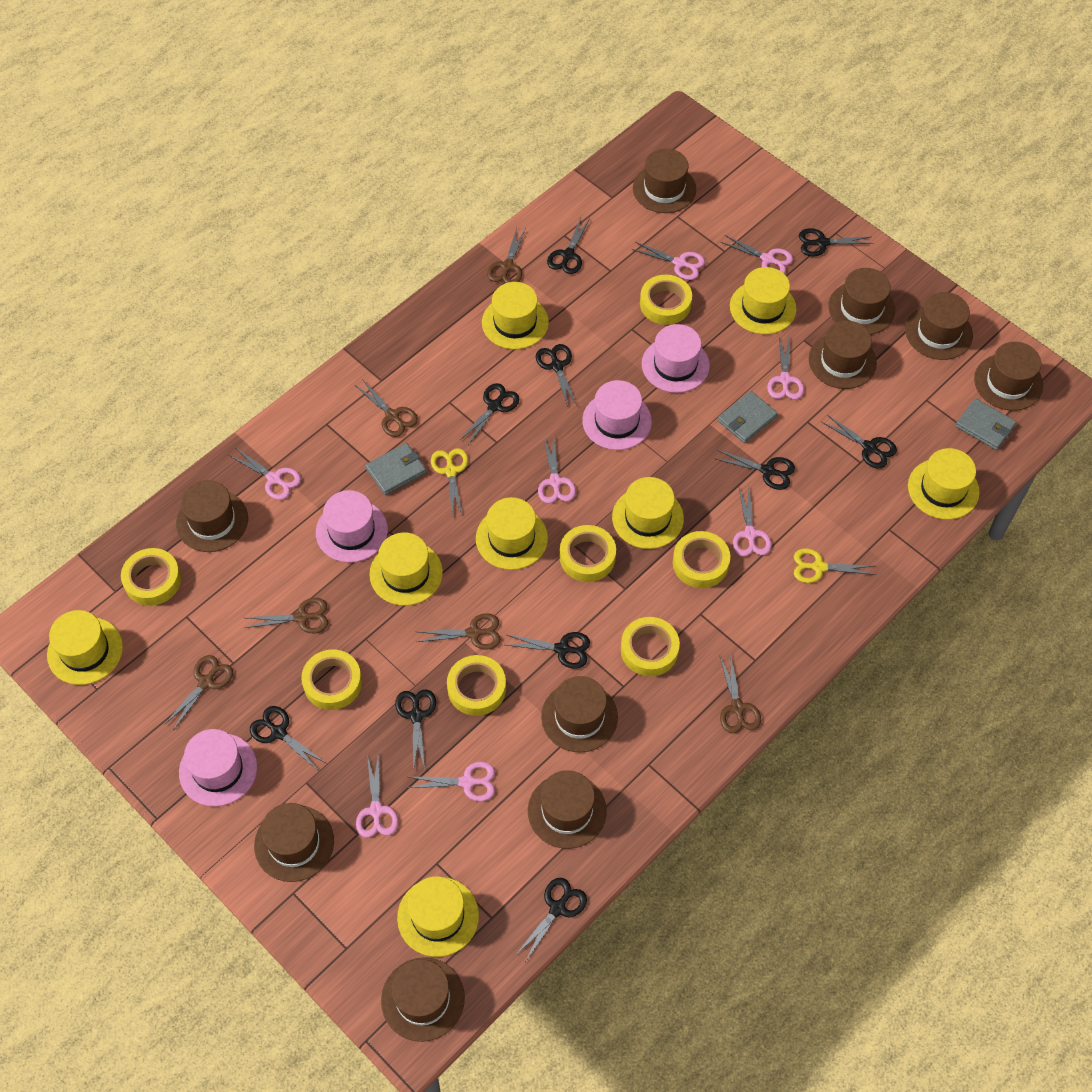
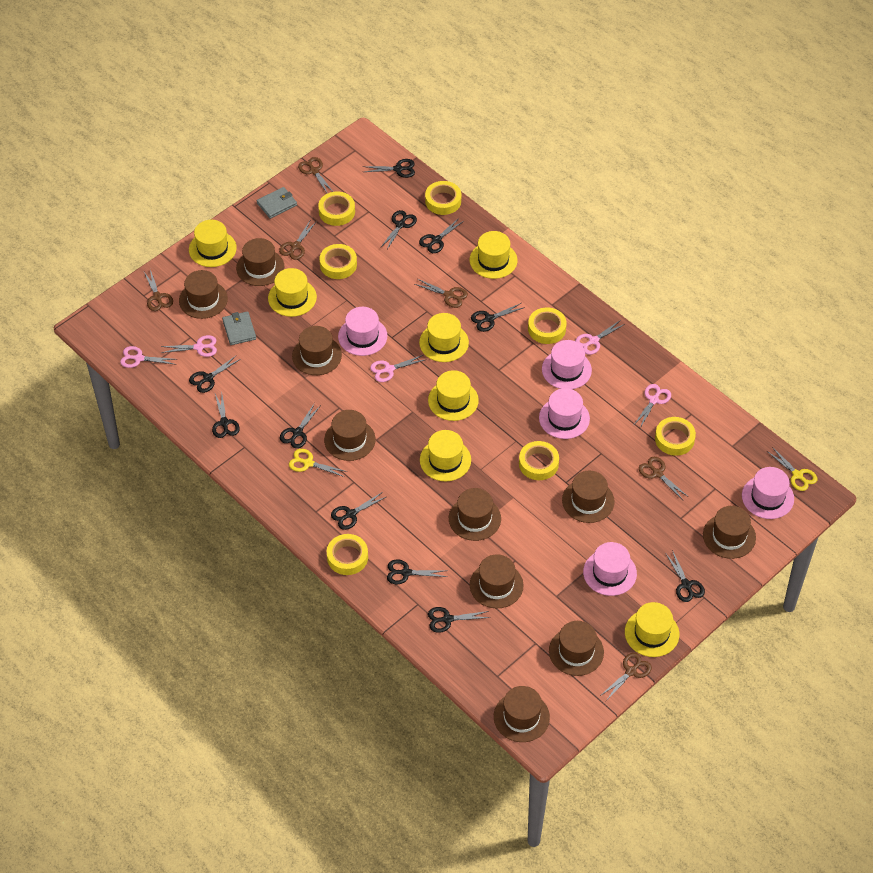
black scissors: [250,706,327,770] [395,689,436,771] [460,383,519,445] [507,632,590,669] [517,878,587,961] [536,344,578,407] [547,218,589,274] [714,450,795,490] [799,228,873,256] [822,415,897,469] = 10 -> [189,355,241,393] [212,394,240,438] [280,403,321,448] [331,492,386,530] [362,159,415,178] [380,210,417,251] [387,559,447,584] [419,218,464,253] [428,607,490,633] [471,303,525,332] [666,550,705,602] = 11
grey wallet: [365,443,426,495] [718,391,778,443] [955,398,1016,450] = 3 -> [222,311,256,345] [257,187,297,219] = 2
pink hat: [179,729,257,807] [316,490,388,563] [582,380,652,450] [642,324,710,393] = 4 -> [338,307,387,356] [539,388,590,439] [542,340,592,389] [583,542,637,596] [742,467,794,519] = 5
pink scissors: [229,448,301,500] [356,755,398,838] [407,762,495,801] [538,436,576,503] [632,242,705,280] [721,235,793,274] [733,488,772,556] [767,337,804,400] = 8 -> [120,346,177,368] [160,335,217,357] [370,355,427,382] [575,321,625,355] [634,384,671,428] = 5
yellow hat: [47,610,123,685] [369,532,443,606] [397,876,479,957] [476,497,548,570] [482,282,549,349] [612,477,684,549] [730,267,797,334] [908,448,980,520] = 8 -> [189,220,237,267] [268,268,317,317] [419,313,469,362] [420,430,471,481] [428,370,479,421] [470,231,517,279] [625,602,679,657] = 7

